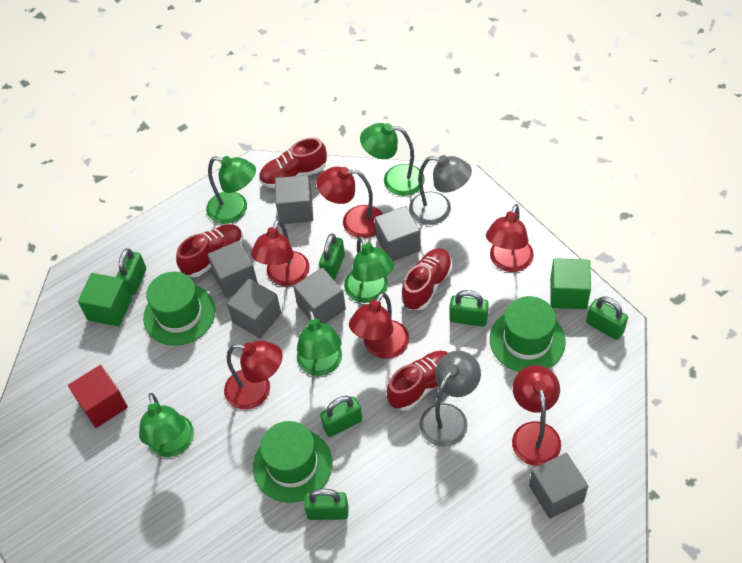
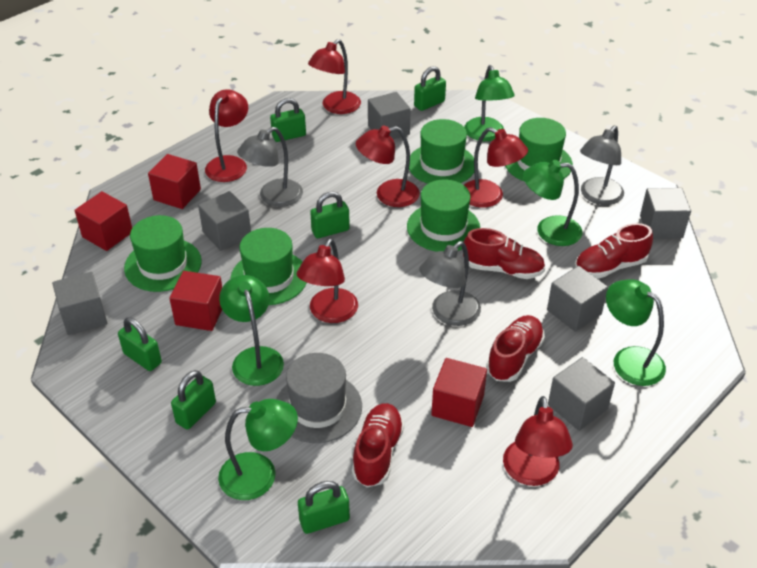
green cube: [78,273,132,327] [550,258,591,309] = 2 -> none = 0
green hat: [143,272,216,346] [253,421,332,503] [490,296,566,372] = 3 -> [124,215,202,292] [230,228,307,305] [407,179,480,252] [409,119,474,184] [505,118,573,181] = 5
grey hat: none = 0 -> [276,353,362,443] = 1
grey lamp: [409,155,472,225] [419,351,481,447] = 2 -> [237,127,303,207] [419,241,481,326] [580,126,624,205] = 3
red cube: [68,365,128,428] = 1 -> [75,191,132,251] [148,154,201,209] [169,271,222,331] [431,358,487,427] = 4

